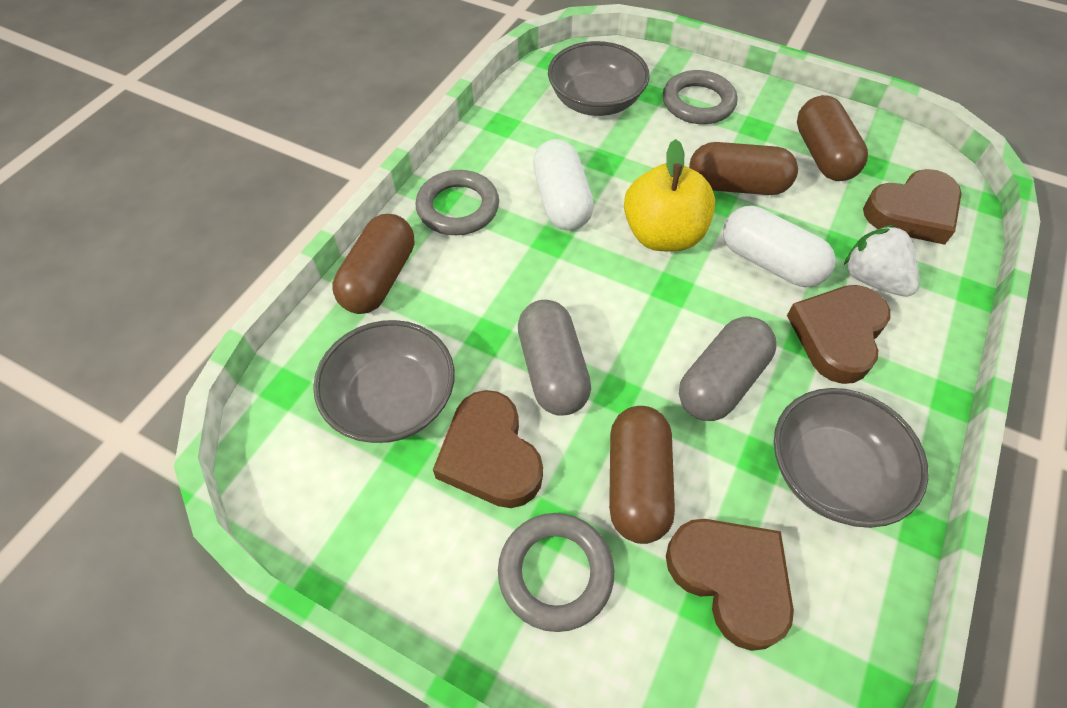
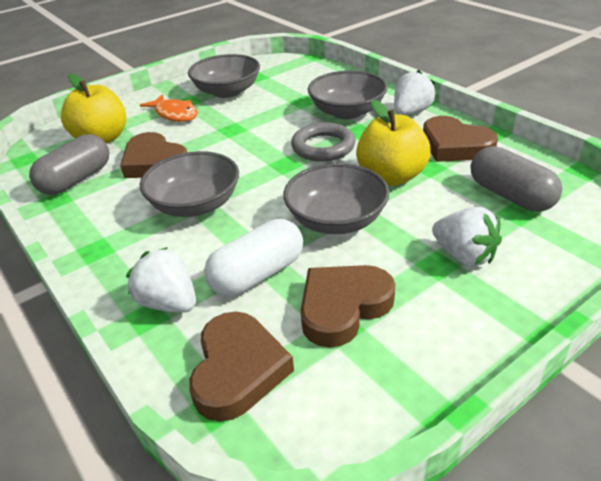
brown capsule: [333,214,414,314] [609,406,675,544] [689,142,798,195] [797,95,868,181] = 4 -> none = 0
grey bowl: [313,320,455,443] [548,41,649,116] [774,388,929,528] = 3 -> [140,151,239,217] [188,54,260,98] [283,163,389,234] [308,71,387,119] = 4
grey ring: [416,170,499,235] [498,513,614,632] [663,70,737,124] = 3 -> [291,122,355,162] = 1
orange fish: none = 0 -> [140,94,198,122] = 1
white capsule: [533,139,594,230] [723,206,836,287] = 2 -> [204,219,303,296] = 1
white strawberry: [844,225,920,297] = 1 -> [126,247,196,313] [394,70,436,115] [432,207,502,267] = 3
yellow apple: [624,139,715,252] = 1 -> [61,74,126,144] [356,100,431,186] = 2

